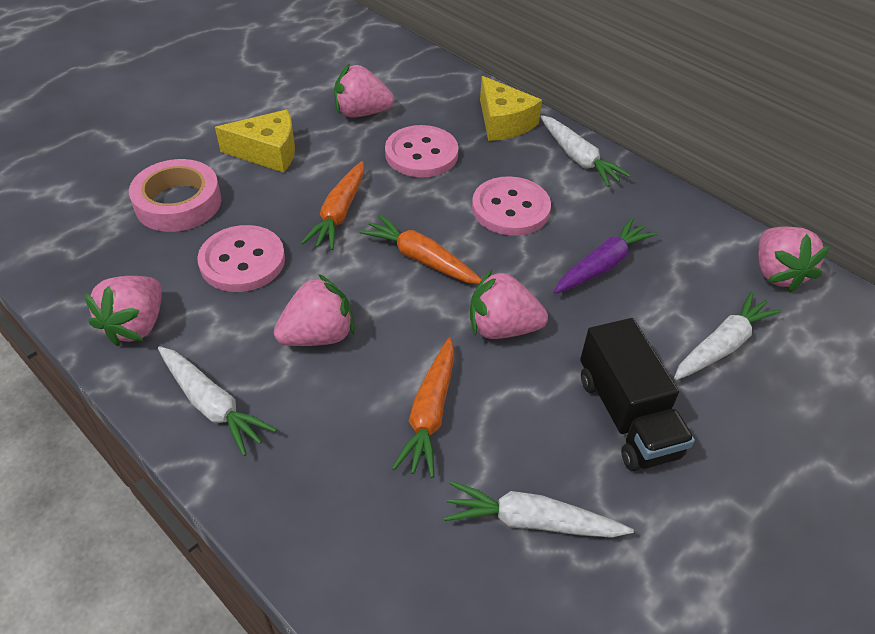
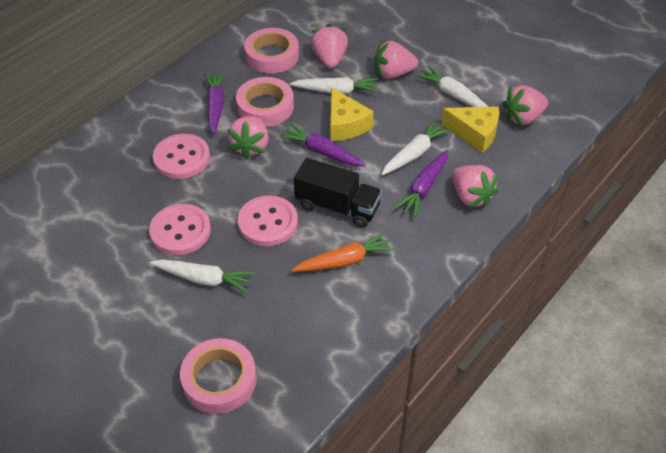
orange carrot: [301,161,365,250] [359,214,482,284] [392,337,454,478] = 3 -> [292,232,395,272] = 1
pink tape: [129,159,221,232] = 1 -> [180,338,257,414] [236,77,294,127] [244,28,299,74] = 3
purple carrot: [554,217,658,294] = 1 -> [204,72,225,135] [279,124,366,166] [394,149,449,217] = 3

